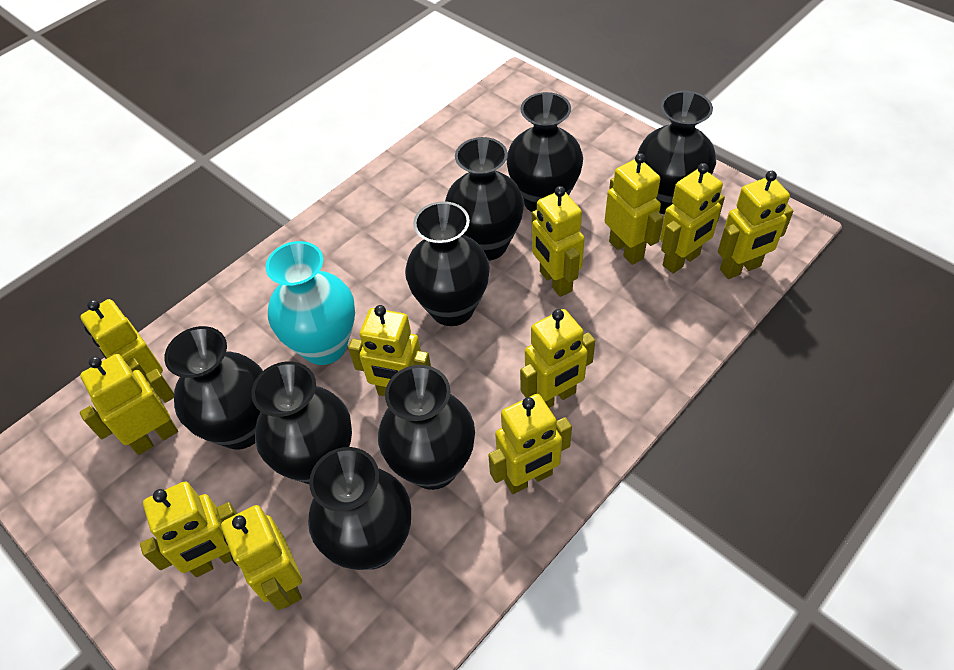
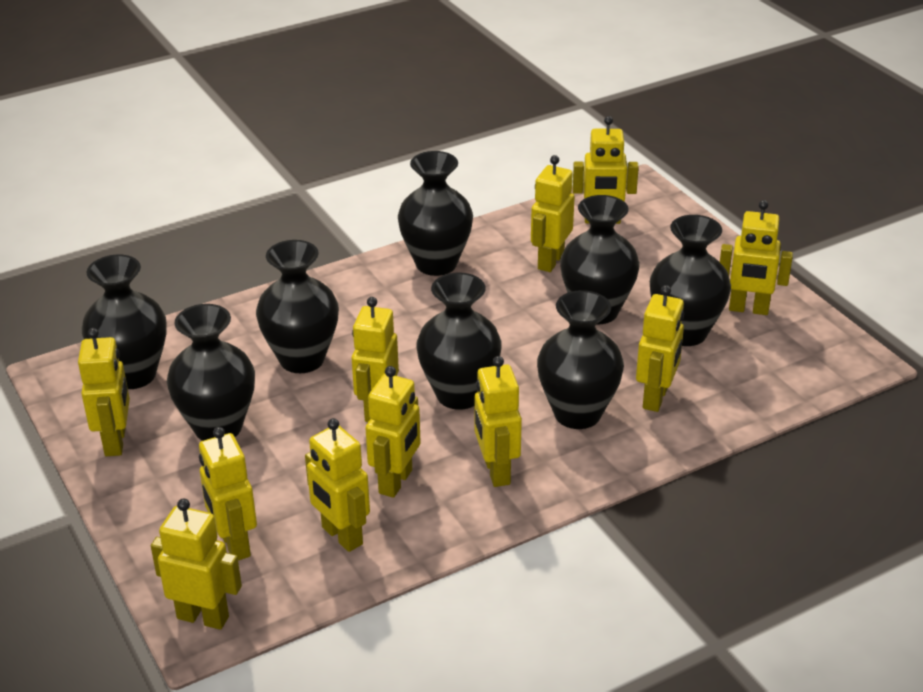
turquoise vase: [266,241,355,365] = 1 -> none = 0

